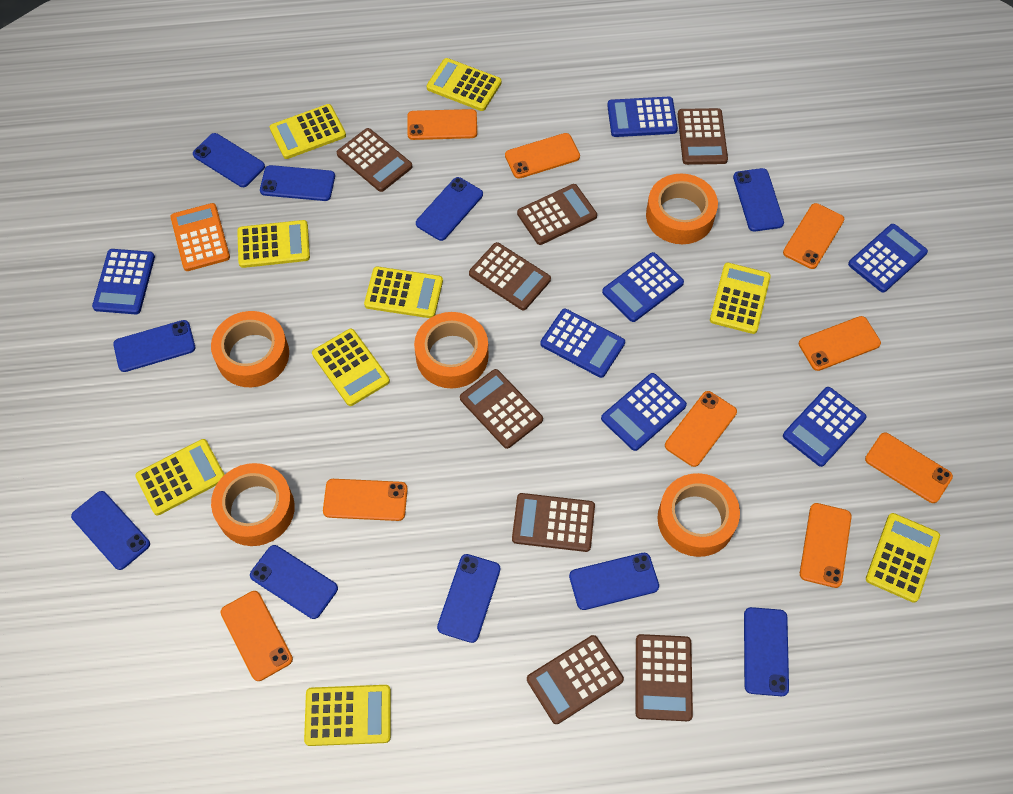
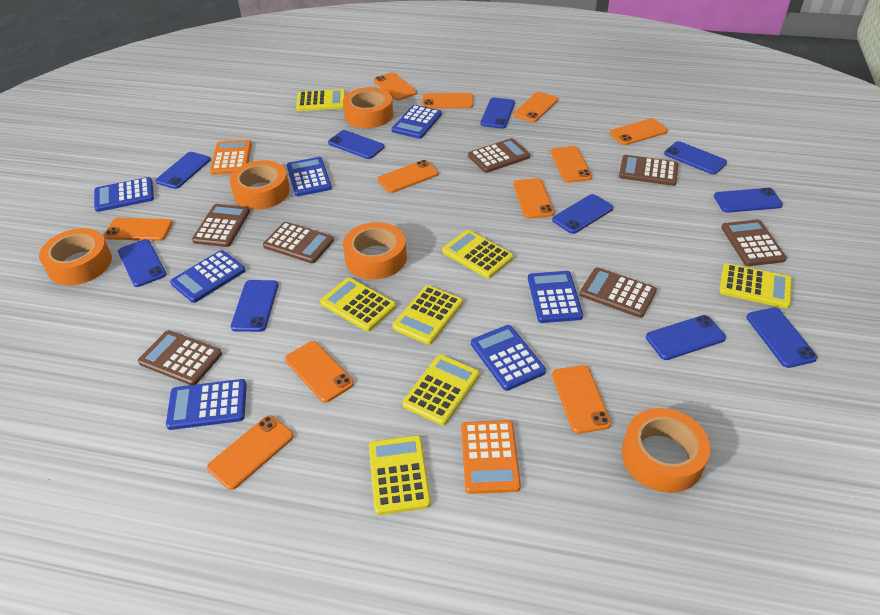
brown calculator: [337,128,412,192] [460,369,543,449] [469,242,551,310] [512,493,595,552] [517,184,597,245] [527,635,624,724] [636,634,693,721] [678,108,728,165] = 8 -> [138,330,222,385] [192,204,250,247] [263,222,334,263] [468,138,530,173] [580,267,657,318] [619,155,678,186] [721,219,787,266] = 7
orange calculator: [170,203,230,271] = 1 -> [210,140,252,175] [461,420,521,494] = 2
orange phone: [221,591,293,681] [323,479,408,521] [407,109,477,140] [505,133,580,179] [665,391,737,467] [783,203,844,269] [799,316,881,371] [800,503,852,588] [865,433,953,503] = 9 -> [104,218,173,241] [207,415,294,490] [285,341,354,403] [374,72,417,100] [378,160,439,193] [422,93,473,109] [513,92,558,122] [513,178,554,219] [551,146,592,183] [552,365,611,434] [610,118,668,145] = 11
yellow calculator: [135,439,225,515] [237,220,310,268] [270,104,346,159] [304,685,391,746] [312,329,390,406] [364,266,443,318] [426,58,502,111] [710,263,771,334] [866,513,940,603] = 9 -> [296,89,346,111] [320,277,396,331] [369,435,431,515] [392,285,463,345] [402,355,480,426] [442,230,514,279] [719,263,792,309] = 7

